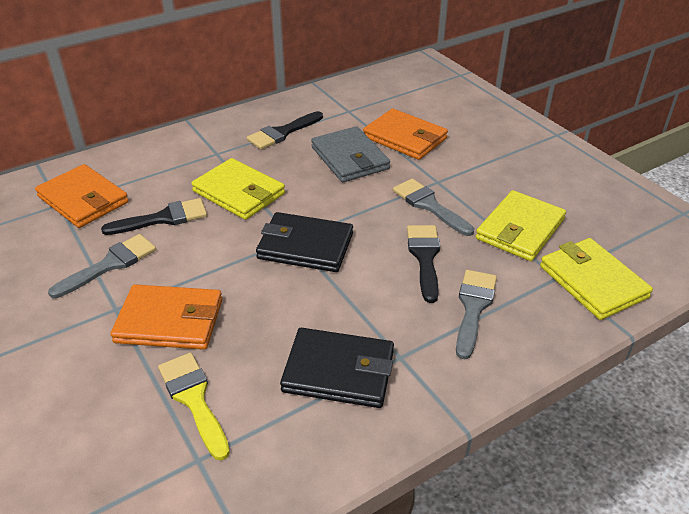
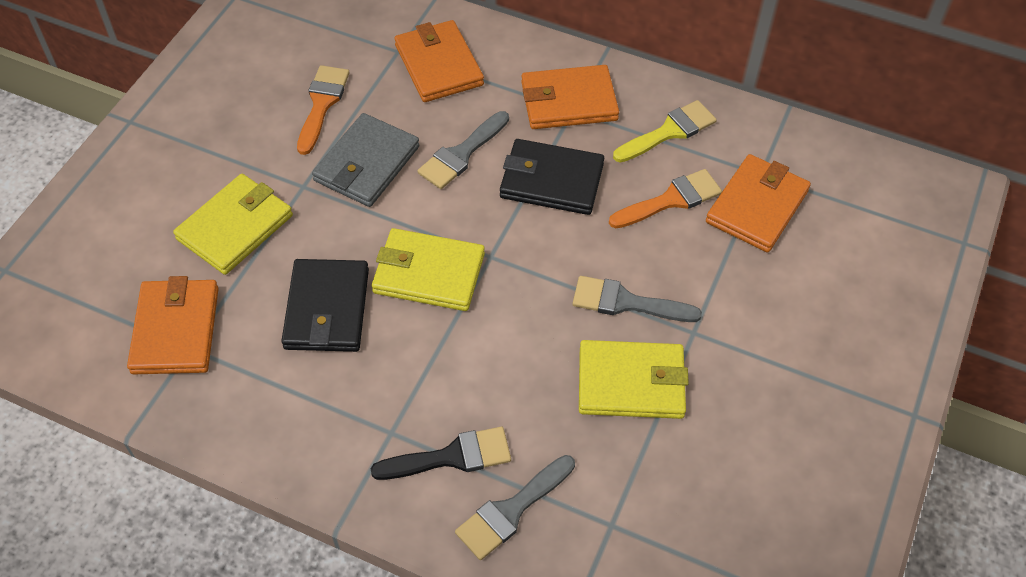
black brush: [101,198,207,235] [247,111,323,150] [407,225,440,303] = 3 -> [371,427,511,480] = 1
orange brush: none = 0 -> [297,65,350,155] [609,169,722,228] = 2
orange wallet: [35,164,129,228] [110,284,222,350] [363,108,448,160] = 3 -> [127,276,219,374] [394,20,484,102] [521,65,619,129] [706,154,811,252] = 4

